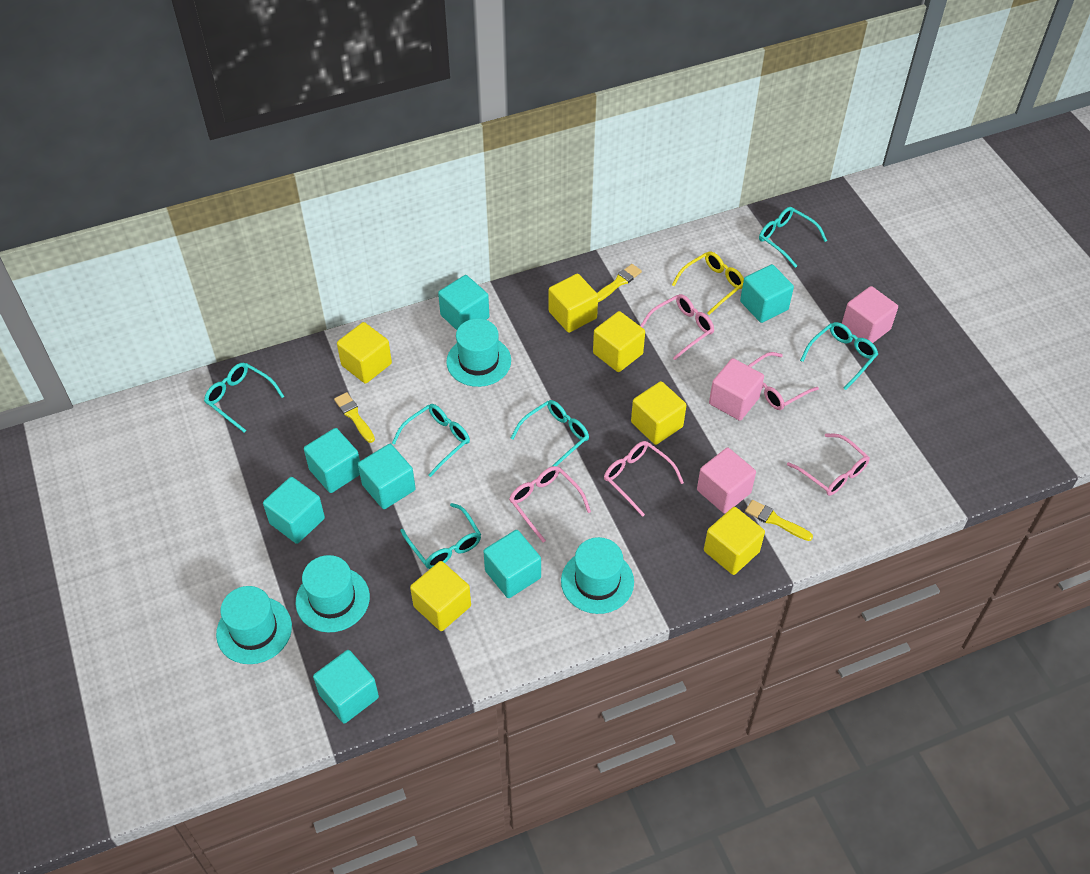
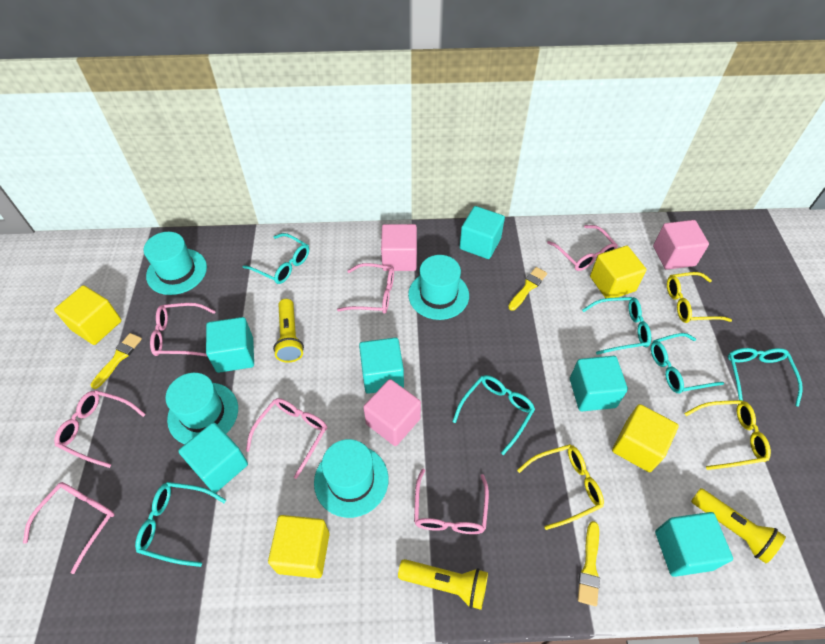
pink glasses: [509,466,591,543] [604,441,684,517] [640,294,714,360] [748,352,819,410] [787,433,870,496] = 5 -> [23,482,115,574] [54,390,146,468] [150,303,216,357] [246,398,327,479] [337,263,394,314] [414,468,489,534] [547,225,618,271] = 7
turquoise cube: [263,477,325,544] [304,428,360,493] [313,650,379,723] [358,444,416,509] [438,275,489,330] [483,530,541,598] [740,264,794,323] = 7 -> [178,422,248,493] [206,317,254,373] [359,337,404,394] [460,206,505,259] [570,356,628,411] [655,512,733,577] = 6
yellow cube: [337,322,392,384] [410,561,471,631] [549,274,598,333] [593,311,645,372] [631,381,686,445] [704,507,765,575] = 6 -> [54,285,122,345] [268,515,329,578] [590,246,647,298] [612,404,679,472] = 4
yellow flashlight: none = 0 -> [273,299,304,362] [398,559,488,610] [691,488,786,564] = 3
yellow glasses: [672,251,744,315] = 1 -> [517,444,604,530] [667,272,732,323] [684,400,771,470] = 3

